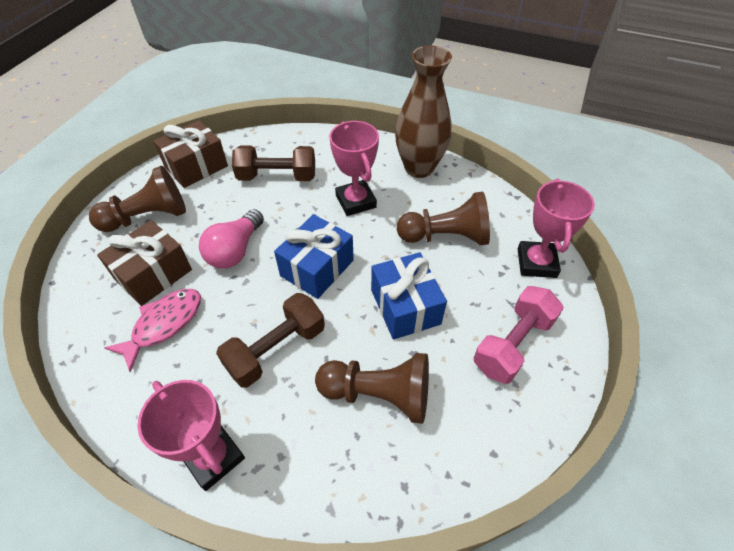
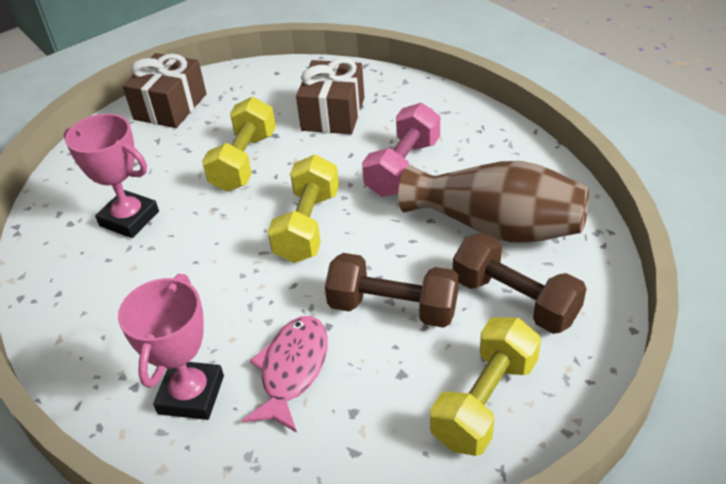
blue gift: [274,214,354,299] [371,252,447,340] = 2 -> none = 0
brown pawn: [89,166,186,232] [315,353,429,424] [397,192,490,246] = 3 -> none = 0
pink light bulb: [199,209,264,269] = 1 -> none = 0
pink trophy: [137,380,245,491] [330,121,379,216] [518,179,595,278] = 3 -> [64,114,159,238] [118,274,224,420] = 2
yellow dumbbell: none = 0 -> [202,97,276,192] [268,155,339,263] [430,317,541,456] = 3

